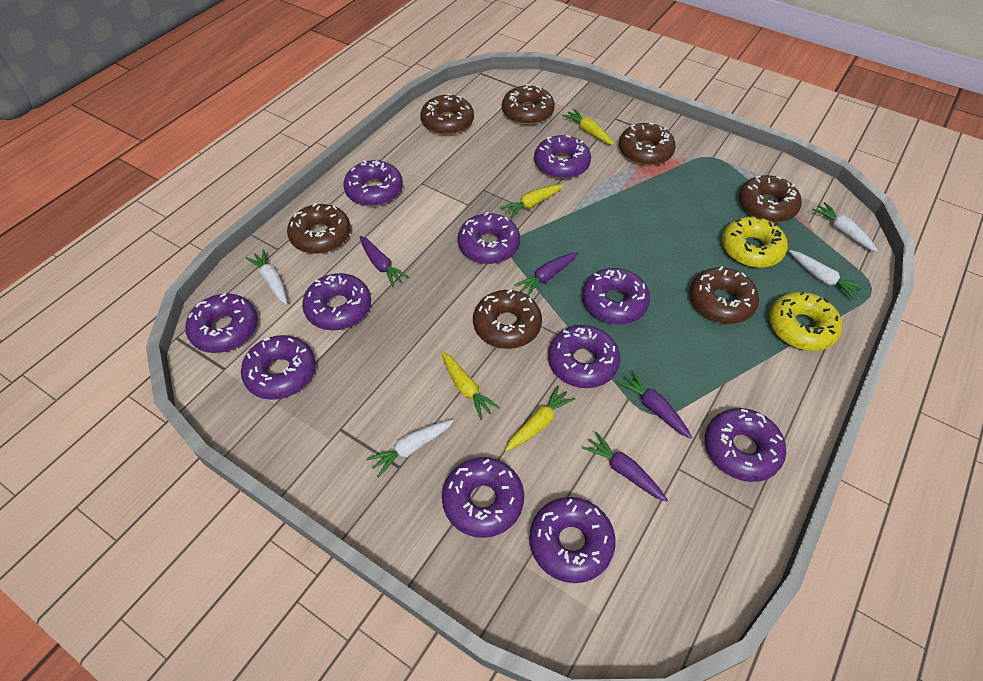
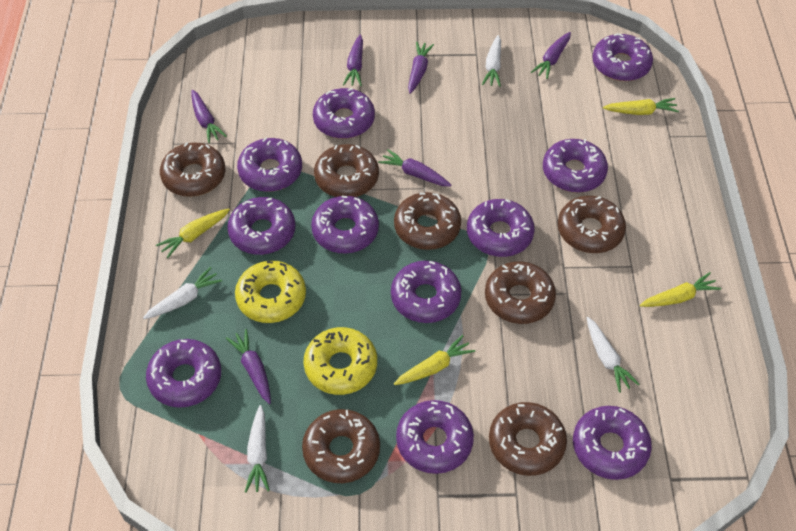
purple carrot: [360,236,409,287] [514,252,578,296] [582,432,668,502] [617,370,692,439] = 4 -> [191,90,227,143] [226,329,271,404] [343,34,363,86] [378,149,452,187] [408,42,434,94] [531,32,571,79] = 6

